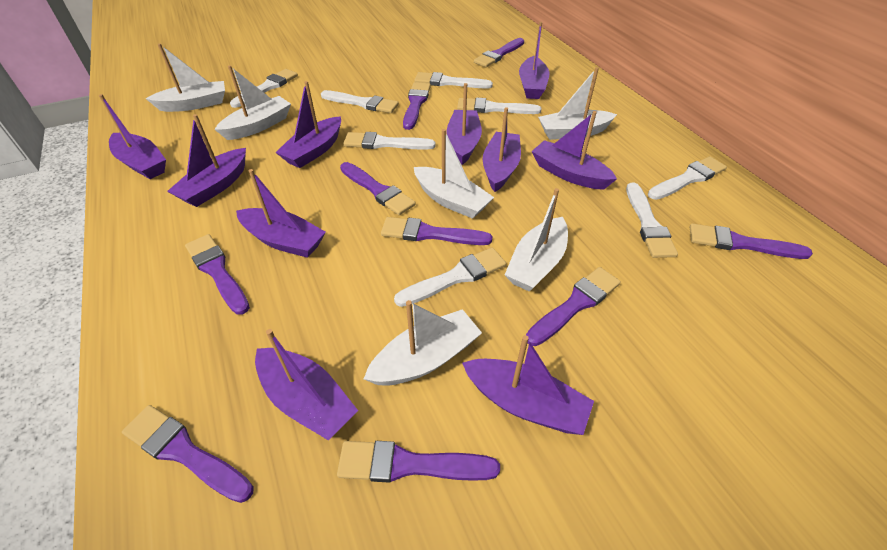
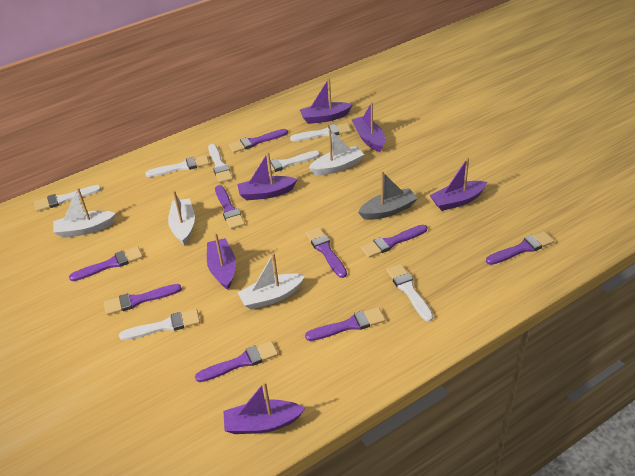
grey boat: none = 0 -> [358,171,418,220] = 1
purple boat: [99,94,166,179] [167,114,246,207] [236,169,326,258] [255,329,358,441] [275,81,341,168] [446,83,482,165] [462,335,594,435] [483,107,521,192] [519,22,549,99] [532,111,617,189] = 10 -> [207,233,236,290] [223,382,305,434] [237,152,297,201] [300,78,353,124] [351,102,385,152] [429,157,487,211] = 6
white boat: [146,44,225,112] [214,65,291,140] [364,300,482,386] [414,129,494,219] [505,188,568,292] [538,67,617,140] = 6 -> [53,188,116,238] [168,190,195,245] [237,253,305,310] [309,129,364,175] = 4
white brush: [230,69,298,108] [321,90,399,113] [343,132,436,150] [394,247,506,307] [414,72,493,89] [457,98,541,114] [626,183,678,258] [648,156,727,200] = 8 -> [34,185,101,211] [119,309,200,340] [145,155,209,177] [208,144,233,183] [258,151,320,172] [290,123,351,141] [386,264,433,322] = 7

